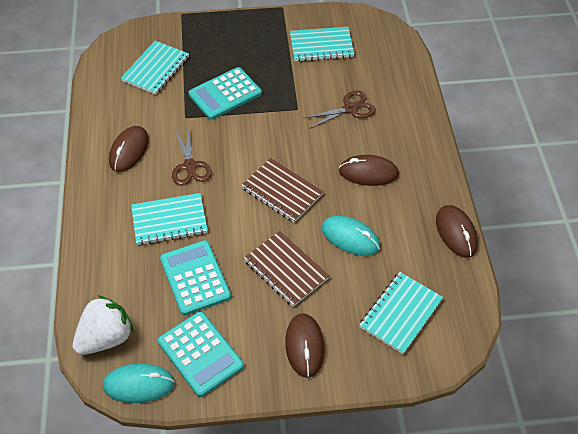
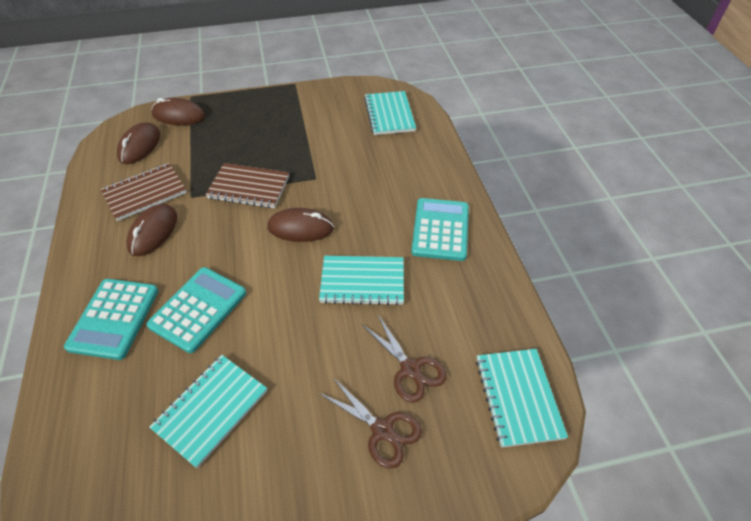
turquoise mouse: [103,364,175,403] [322,216,380,256] = 2 -> none = 0
white strawberry: [73,295,134,355] = 1 -> none = 0

